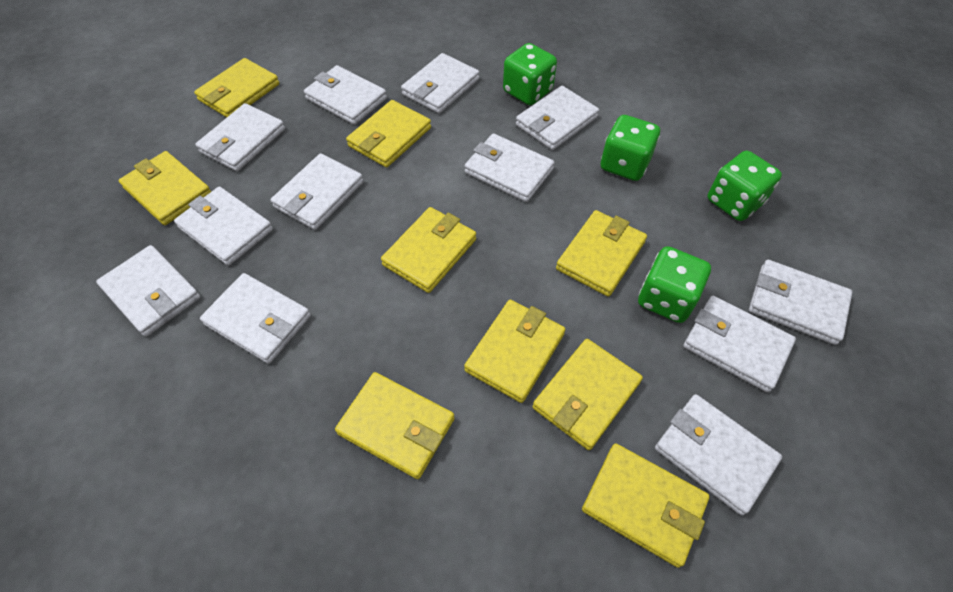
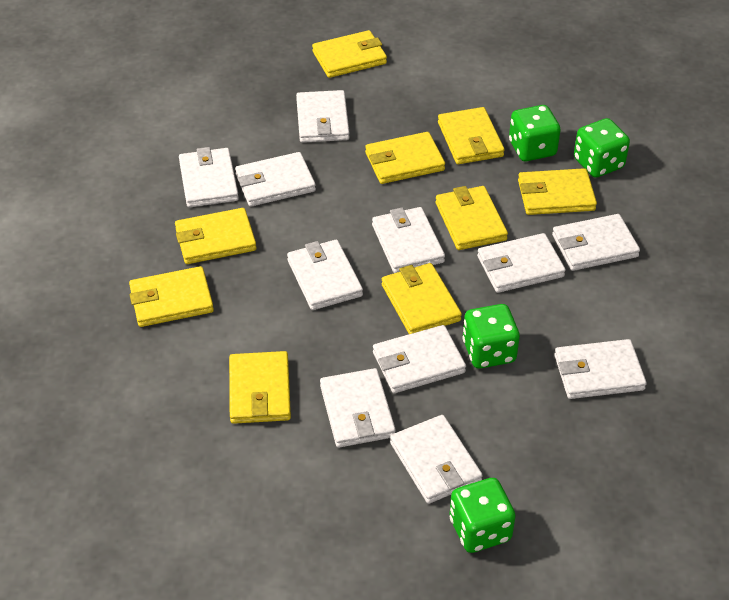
white wallet: [96,245,200,337] [174,187,273,266] [195,103,285,171] [200,273,311,364] [271,153,363,230] [304,65,387,125] [401,53,479,113] [465,134,555,202] [516,86,599,150] [655,394,782,516] [683,296,796,393] [749,260,852,345] = 12 -> [179,147,239,207] [235,152,316,207] [287,240,363,310] [296,90,350,143] [320,368,396,448] [372,207,445,273] [373,325,466,393] [390,415,483,504] [477,233,566,293] [552,214,640,271] [554,339,647,399] = 11

